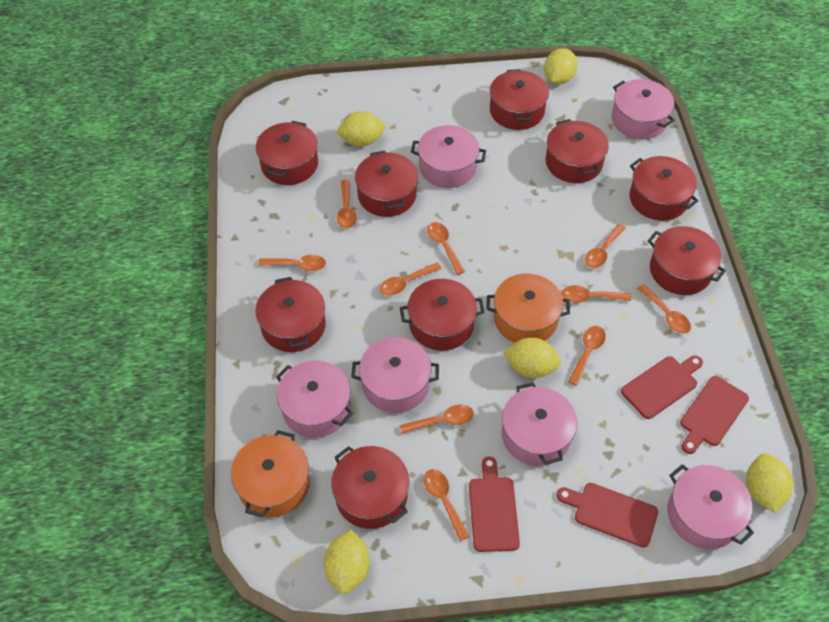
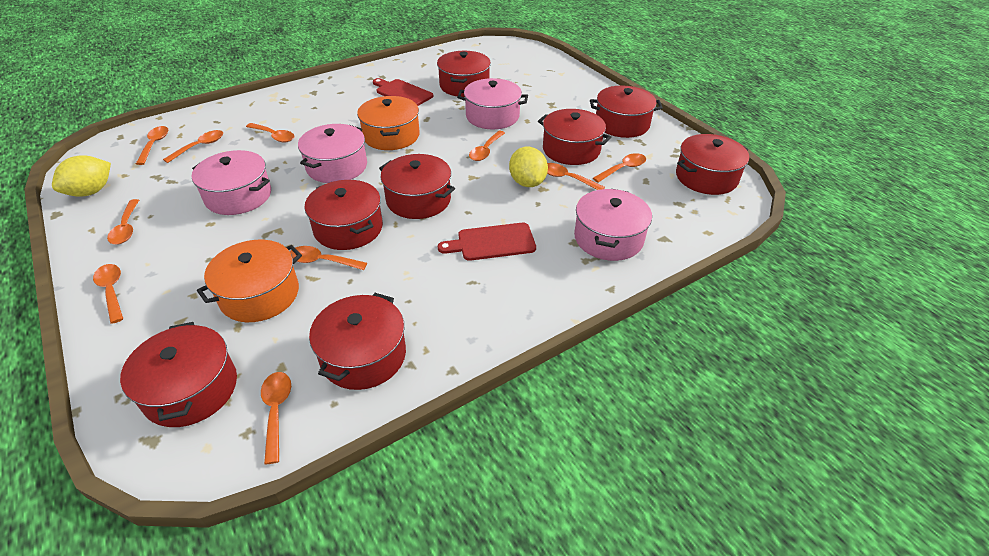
pink pot: [276,360,353,438] [352,337,439,413] [411,125,486,188] [502,383,577,466] [612,79,675,139] [667,464,754,549] = 6 -> [192,150,271,215] [298,124,367,183] [457,78,528,129] [574,189,652,261] = 4
red cutting board: [469,457,520,552] [557,483,658,548] [621,355,703,419] [680,376,749,454] = 4 -> [373,78,433,106] [438,223,536,261] = 2
red pot: [255,277,326,352] [256,121,318,185] [331,446,409,529] [355,150,418,217] [400,279,485,351] [490,69,549,130] [545,119,609,183] [629,156,698,221] [648,226,726,295] = 9 -> [120,322,237,427] [304,180,383,250] [309,293,406,390] [379,154,455,219] [437,51,491,97] [538,109,611,165] [590,85,663,138] [676,134,749,195] = 8
yellow lemon: [324,529,370,594] [337,111,387,146] [503,338,561,378] [544,48,578,84] [746,453,793,513] = 5 -> [52,155,111,197] [509,147,548,187] = 2

